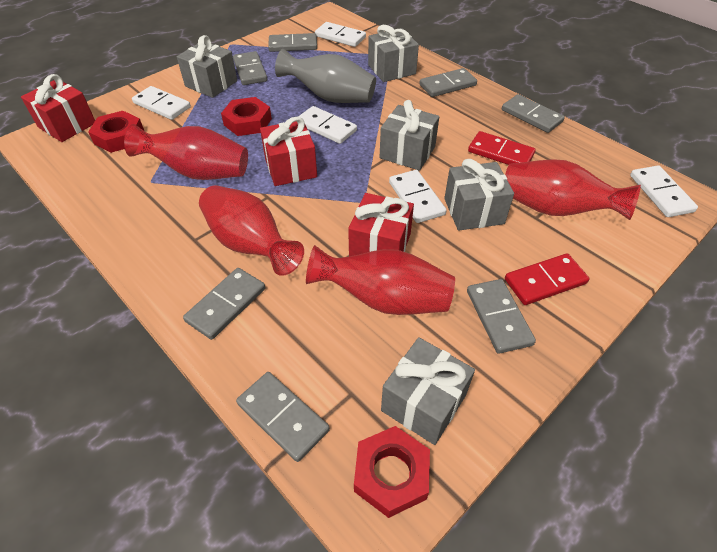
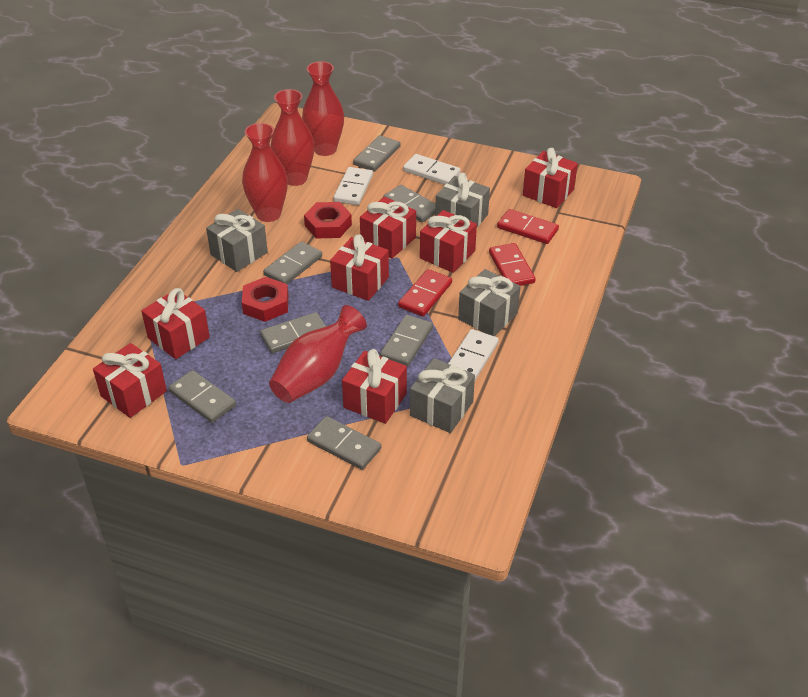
grey gift: [177,35,237,98] [368,25,419,82] [380,100,439,171] [381,337,475,445] [444,159,514,231] = 5 -> [206,209,268,272] [410,358,475,433] [435,173,490,227] [458,269,521,336] = 4
grey vase: [275,49,376,103] = 1 -> none = 0
red domino: [468,131,536,165] [505,253,589,305] = 2 -> [398,269,452,317] [489,243,536,286] [497,209,559,244] = 3
red gift: [21,74,95,142] [260,117,317,186] [348,193,414,256] = 3 -> [93,343,167,418] [141,288,210,359] [330,234,389,301] [342,349,407,424] [360,197,416,258] [420,210,477,273] [523,148,578,208] = 7
red nut: [88,111,144,153] [221,97,272,136] [354,426,430,518] = 3 -> [242,277,289,322] [304,202,352,238] = 2
white domino: [132,86,191,120] [298,106,357,144] [315,22,366,47] [389,170,447,223] [630,165,698,217] = 5 -> [333,167,373,205] [403,154,461,185] [448,329,499,380] = 3

